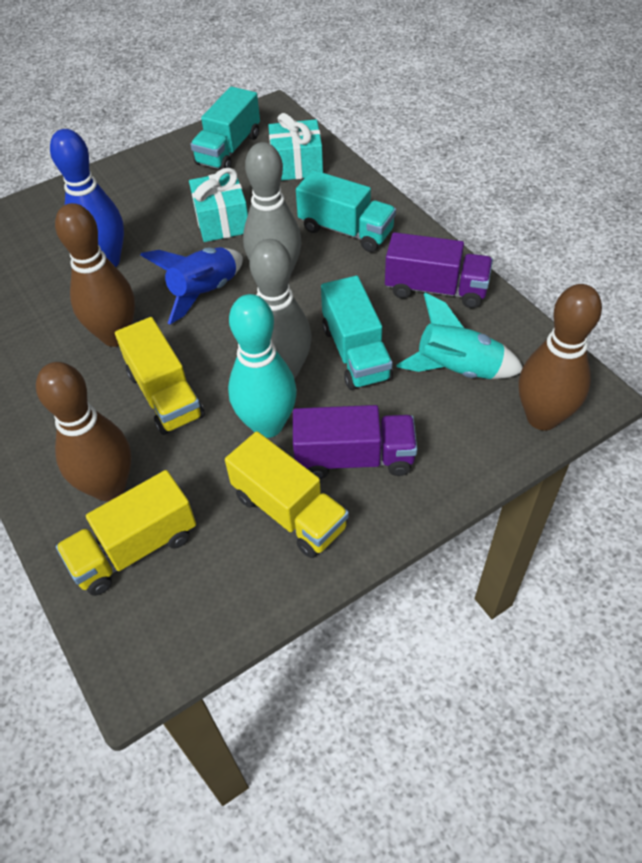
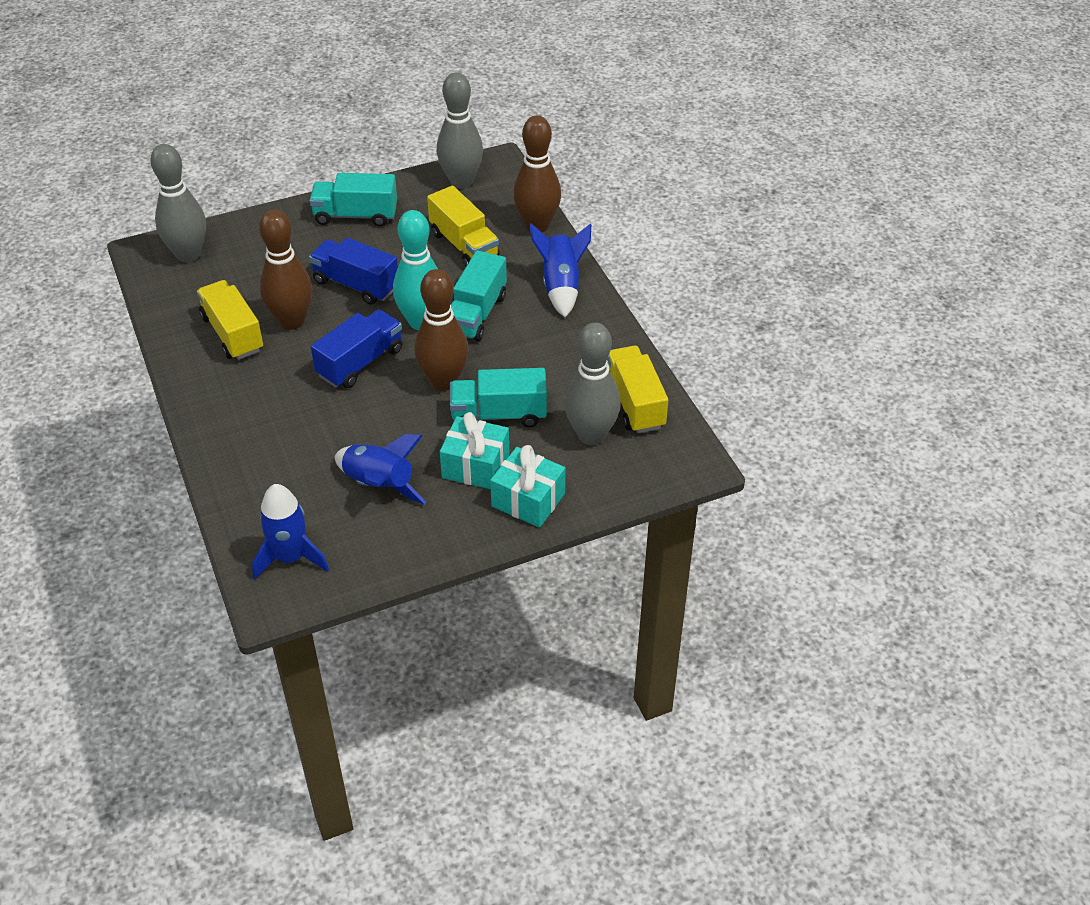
blue bowling pin: [50,129,124,267] = 1 -> none = 0
blue rocket: [140,247,243,324] = 1 -> [252,484,329,579] [335,434,426,505] [529,223,591,317] = 3
blue truck: none = 0 -> [309,237,398,305] [311,309,402,388] = 2
grey bowling pin: [243,142,301,276] [249,239,312,379] = 2 -> [150,144,206,262] [437,72,483,189] [565,323,621,445] = 3
purple truck: [293,405,417,479] [385,232,493,308] = 2 -> none = 0
turquoise rocket: [397,293,523,379] = 1 -> none = 0

